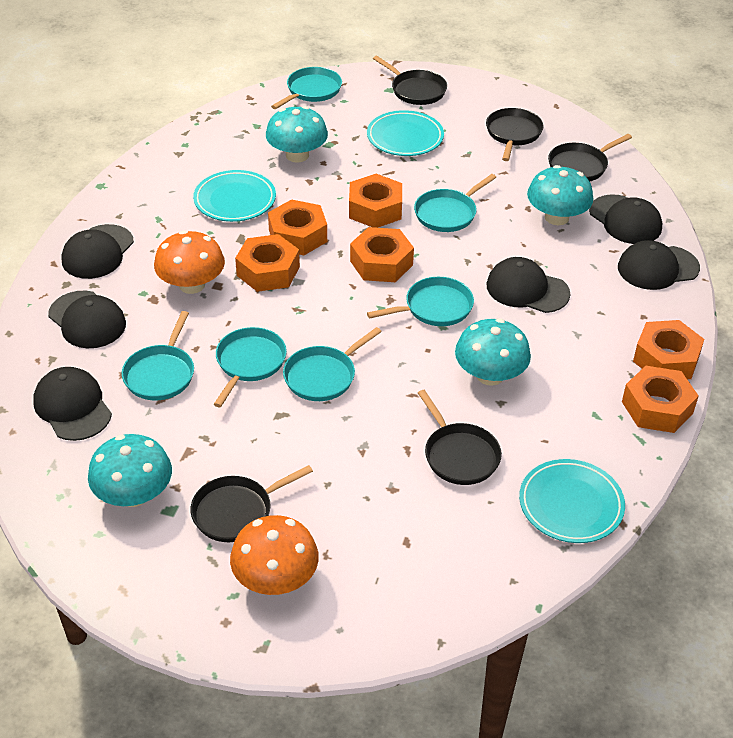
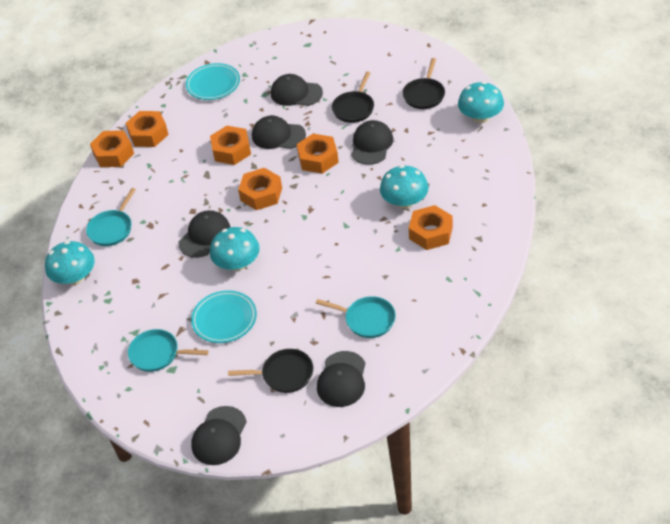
black pan: [191,465,313,542] [373,56,447,105] [418,390,502,485] [486,108,544,161] [548,134,632,181] = 5 -> [228,349,313,393] [332,71,374,123] [402,58,445,109] = 3
orange mushroom: [154,230,225,294] [230,515,319,595] = 2 -> none = 0
turquoise pan: [122,311,194,400] [214,327,287,407] [271,67,342,109] [283,327,382,401] [367,277,474,326] [414,174,496,232] = 6 -> [86,188,136,246] [128,329,209,372] [316,296,396,338] = 3
turquoise plate: [193,170,276,222] [367,110,444,156] [519,459,625,543] = 3 -> [186,63,240,100] [191,290,257,343] = 2

